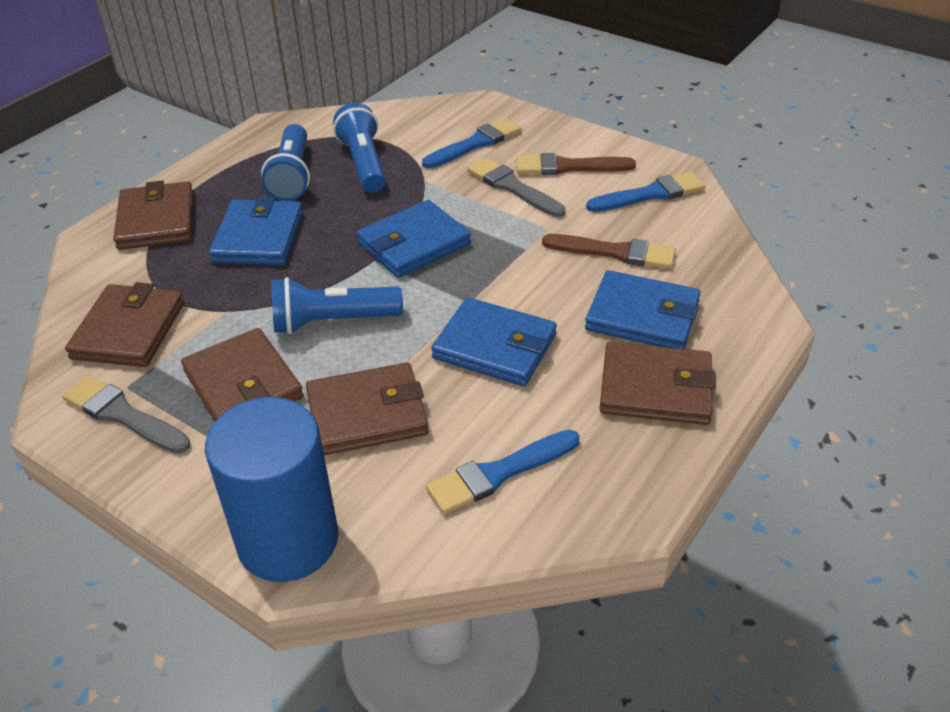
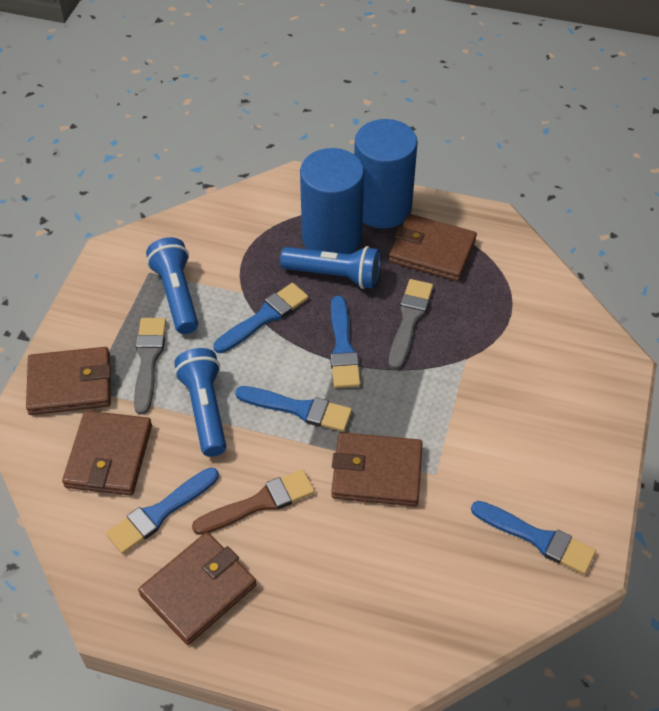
blue brush: [422,118,522,168] [426,430,580,514] [586,172,705,212] = 3 -> [106,467,219,554] [213,283,308,353] [235,386,352,432] [330,296,361,388] [471,501,596,574] = 5
blue cylinder: [205,397,338,582] = 1 -> [300,148,364,254] [354,119,418,229] = 2
blue wallet: [209,196,303,265] [356,200,471,278] [431,297,557,386] [585,270,700,349] = 4 -> none = 0
brown brush: [516,153,636,175] [542,234,676,269] = 2 -> [192,469,315,535] = 1

